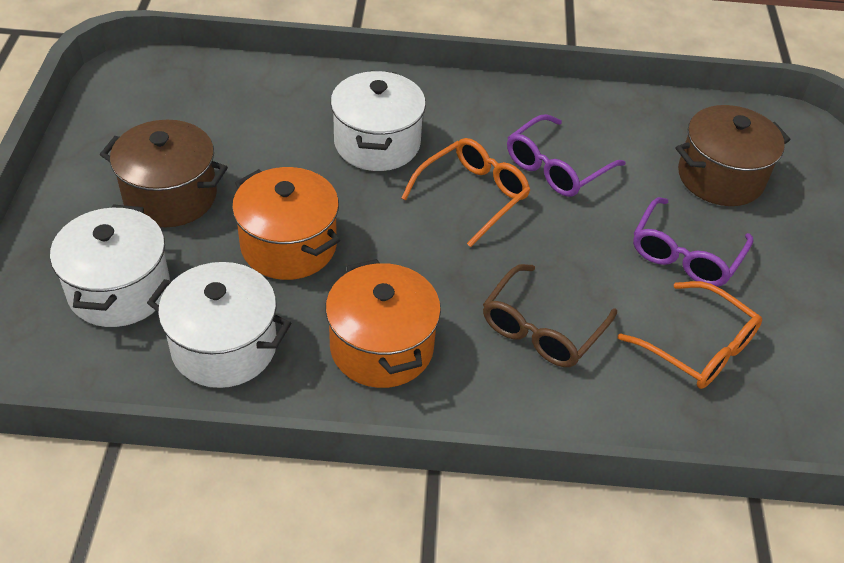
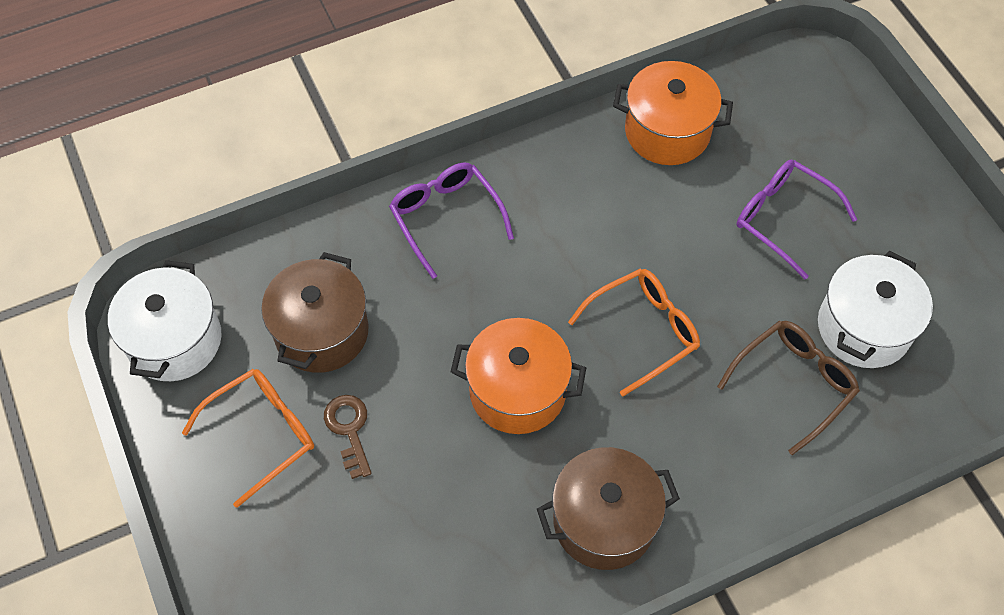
brown key: none = 0 -> [324,395,372,479] = 1
white pot: [50,204,170,327] [147,262,291,388] [331,70,426,171] = 3 -> [108,260,222,381] [818,251,933,368] = 2

